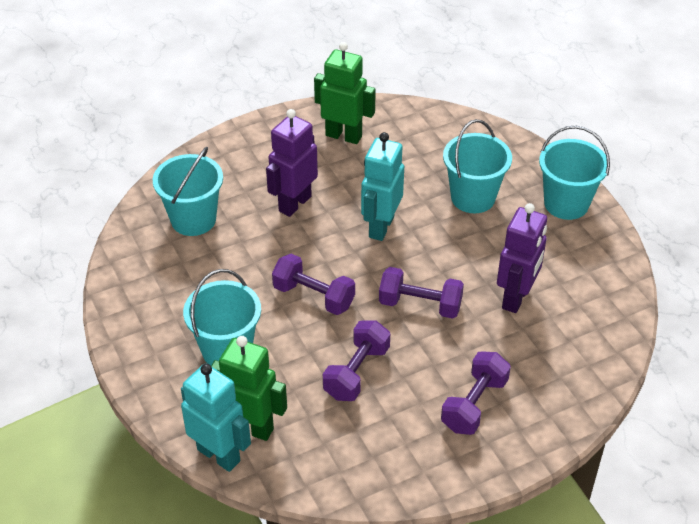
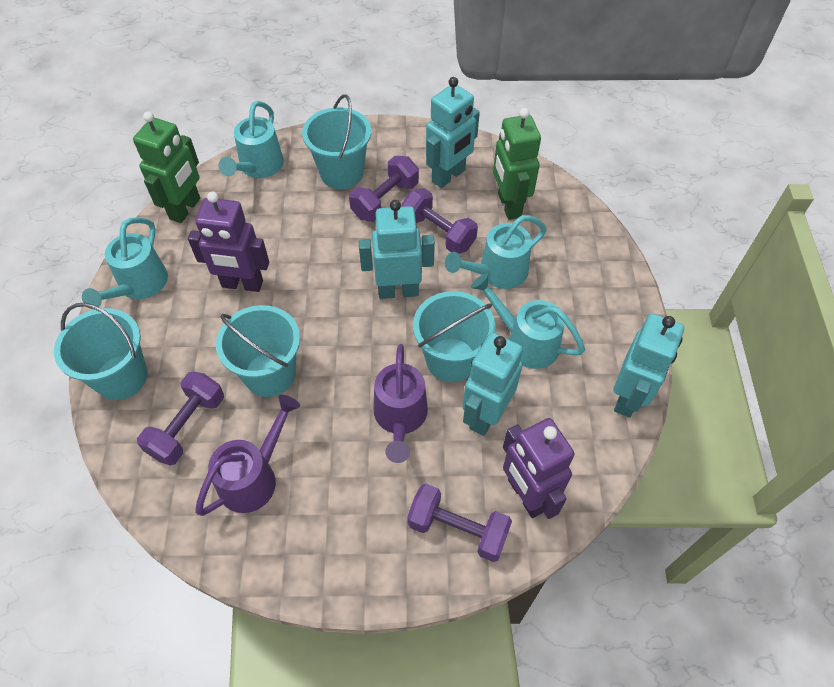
purple watering can: none = 0 -> [195,395,300,516] [374,344,428,463] = 2
turquoise robot: [181,364,251,472] [361,132,404,241] = 2 -> [359,200,435,299] [426,77,480,188] [462,332,523,436] [613,314,684,418] = 4
turquoise watering can: none = 0 -> [82,217,168,309] [219,101,284,178] [445,215,547,289] [471,273,585,369] = 4

